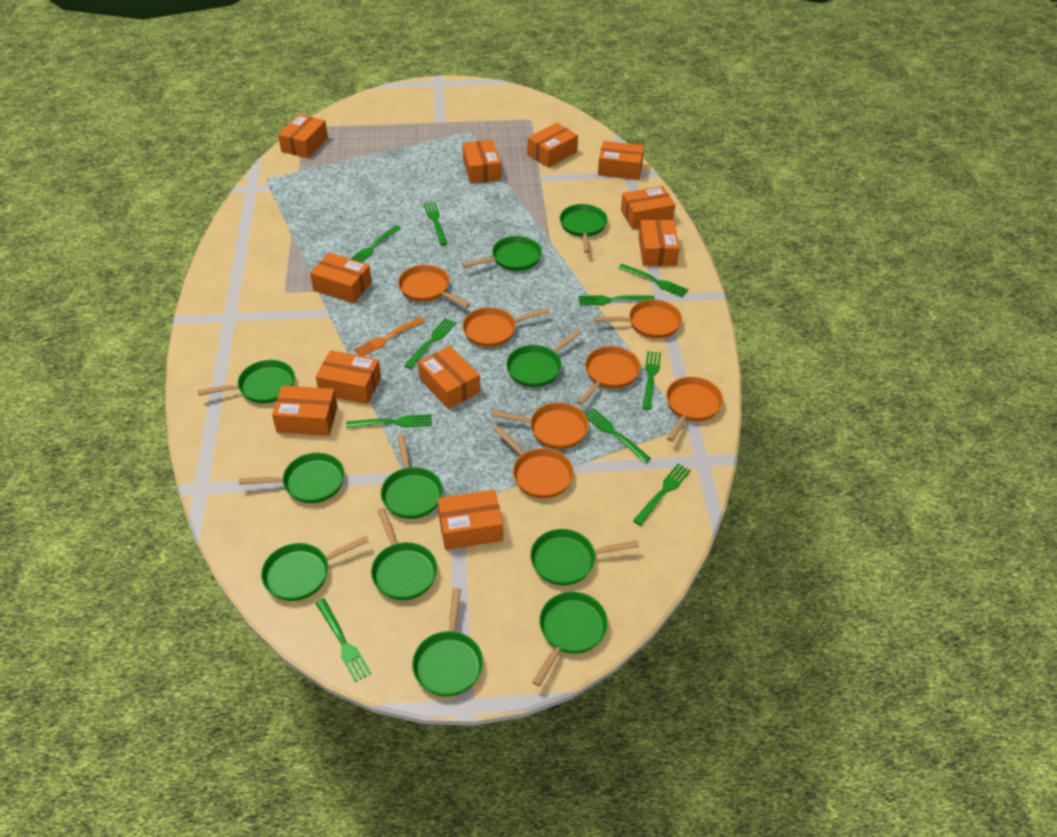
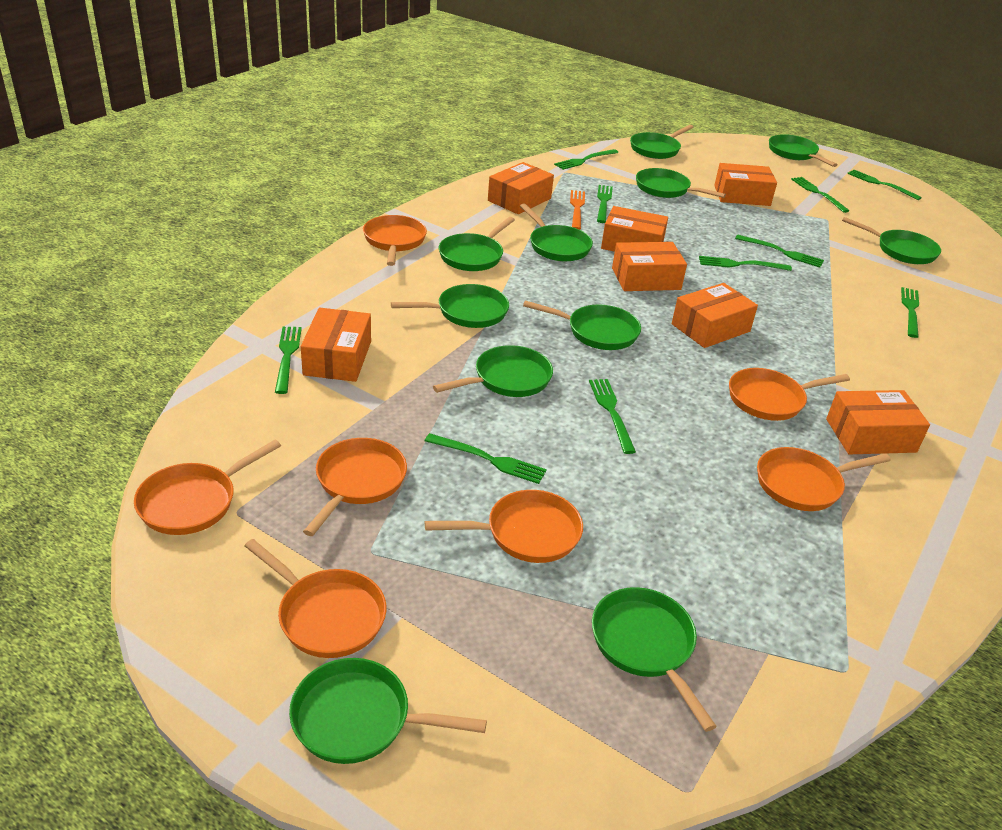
orange box: [272,386,338,436] [278,114,328,158] [310,252,372,304] [316,350,381,404] [418,346,480,409] [437,489,503,550] [462,140,501,184] [527,123,578,168] [598,141,644,180] [621,186,675,229] [638,220,680,266] = 11 -> [301,308,371,382] [488,162,554,214] [601,206,668,252] [612,242,687,291] [672,283,758,348] [714,163,777,206] [826,390,930,454] = 7

